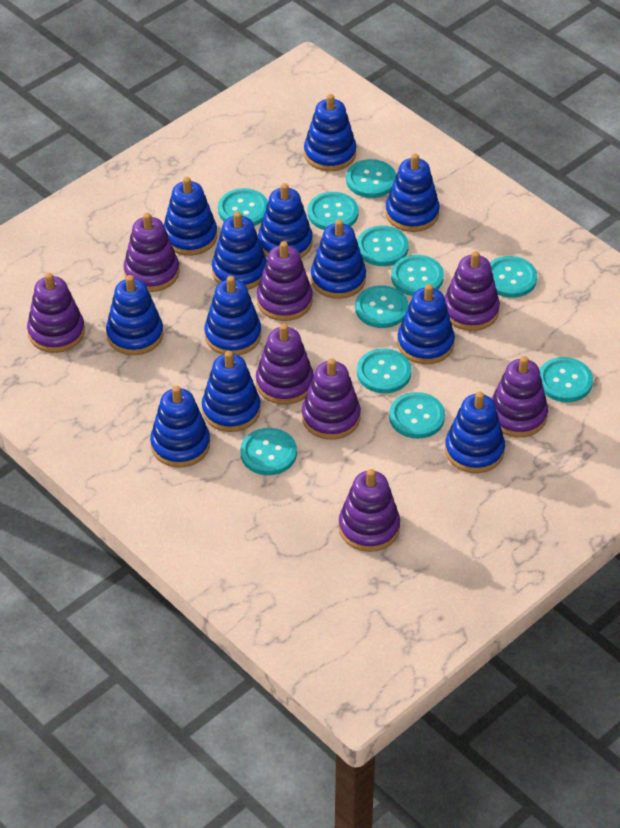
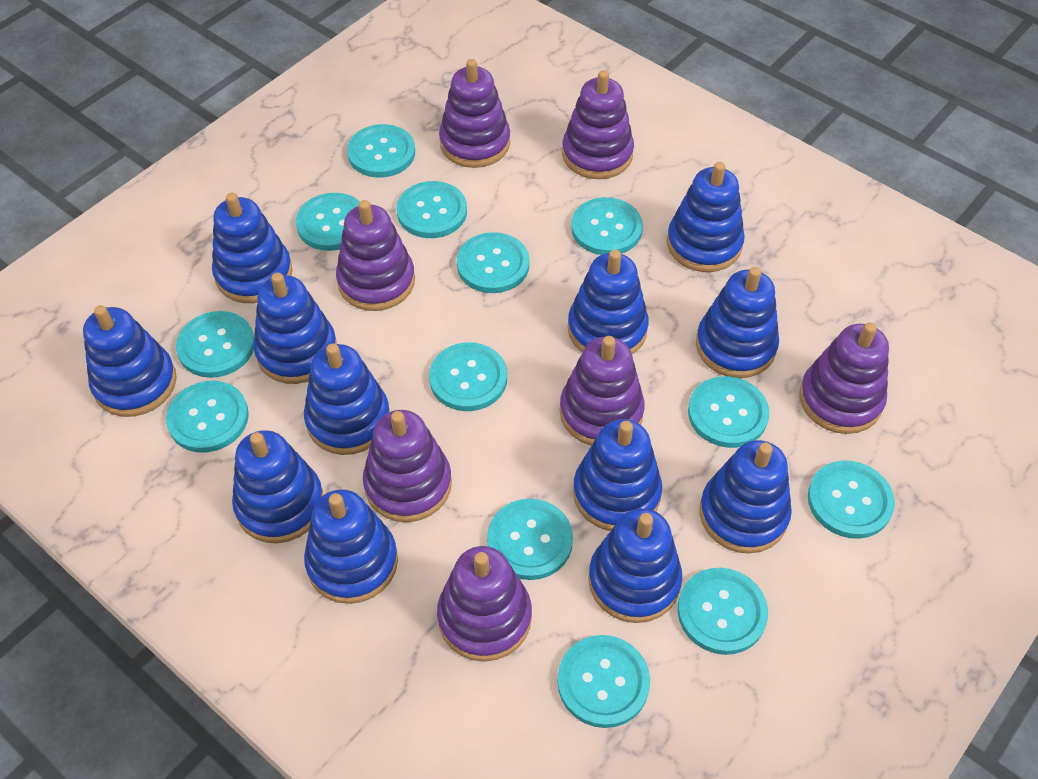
purple stacking toy: [27,273,85,353] [123,213,179,292] [256,324,314,405] [257,241,313,321] [302,358,361,440] [339,469,400,552] [444,251,500,331] [491,356,548,437] = 8 -> [336,200,415,311] [363,410,452,522] [437,546,532,662] [439,59,510,168] [560,336,645,446] [562,70,634,179] [799,322,889,434] = 7
turquoise button: [218,188,268,226] [240,428,297,475] [308,192,359,230] [346,159,396,198] [355,285,408,328] [357,226,409,266] [357,349,412,393] [389,392,445,439] [391,255,444,296] [490,256,537,298] [540,357,593,402] = 11 -> [166,381,249,453] [176,311,254,378] [296,193,360,251] [347,124,415,178] [397,181,467,238] [429,342,507,411] [457,232,530,293] [487,499,573,580] [557,635,650,728] [571,197,643,255] [677,568,768,655] [688,376,769,448] [808,460,895,539] = 13

